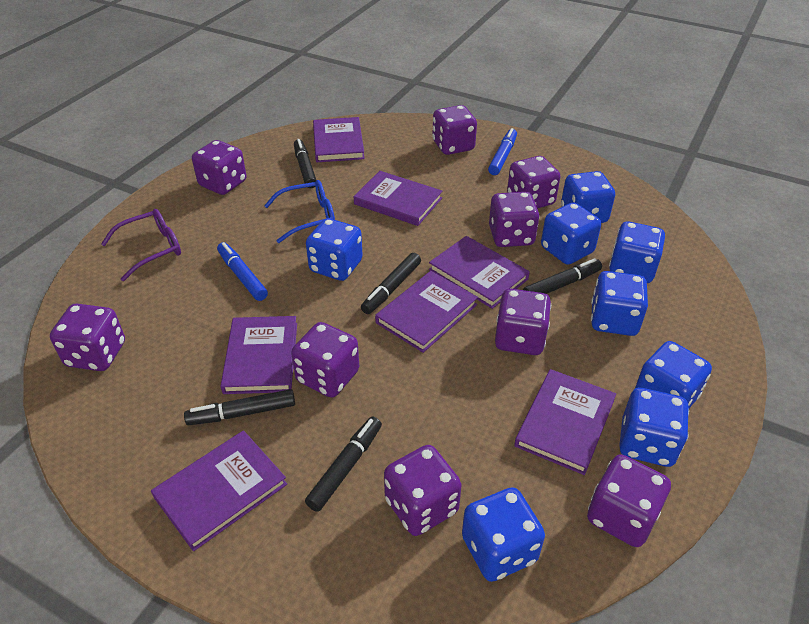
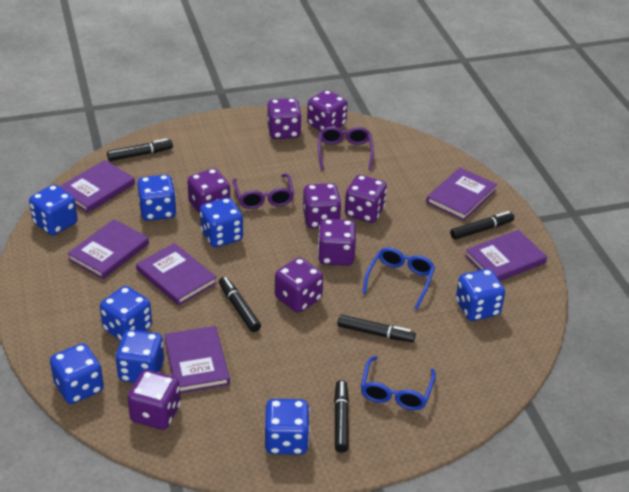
blue glasses: [264,180,335,243] = 1 -> [361,356,436,410] [362,247,435,309] = 2
blue marker: [217,242,268,301] [488,128,517,175] = 2 -> none = 0
purple book: [151,431,287,551] [220,316,297,394] [313,117,365,162] [354,171,442,226] [375,271,478,353] [429,236,530,309] [514,369,616,475] = 7 -> [59,160,135,213] [67,219,149,279] [136,243,217,306] [164,326,230,393] [426,168,497,221] [465,230,547,281] = 6
purple dice: [50,304,125,371] [192,140,246,195] [291,322,359,398] [384,445,462,536] [432,105,477,155] [489,192,540,247] [495,289,551,355] [507,156,560,209] [587,454,671,547] = 9 -> [127,370,181,430] [187,168,230,214] [267,98,302,139] [275,257,323,313] [303,183,342,229] [307,90,348,131] [318,219,356,266] [345,175,387,223] = 8
purple glasses: [101,209,181,281] = 1 -> [233,174,294,209] [318,126,374,170] = 2

